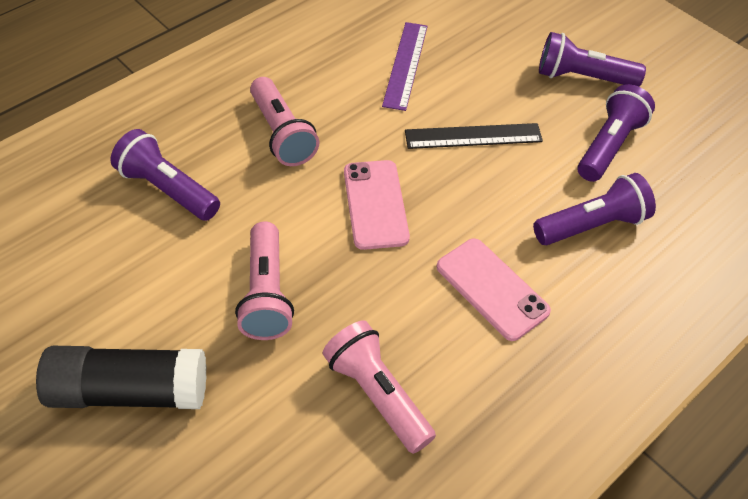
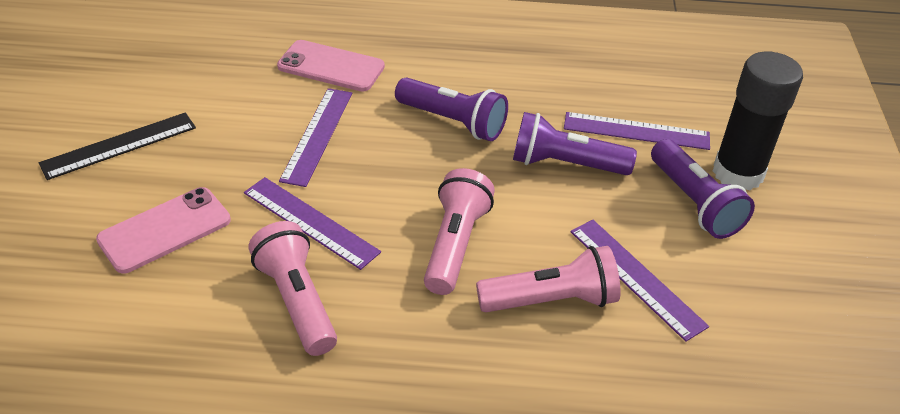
purple flashlight: [110,129,220,221] [533,173,656,245] [539,32,646,87] [578,84,655,182] = 4 -> [395,78,508,141] [513,112,637,175] [651,139,755,239] = 3
purple ruler: [382,22,428,111] = 1 -> [244,177,381,270] [279,88,352,187] [564,112,710,150] [570,219,709,342] = 4

